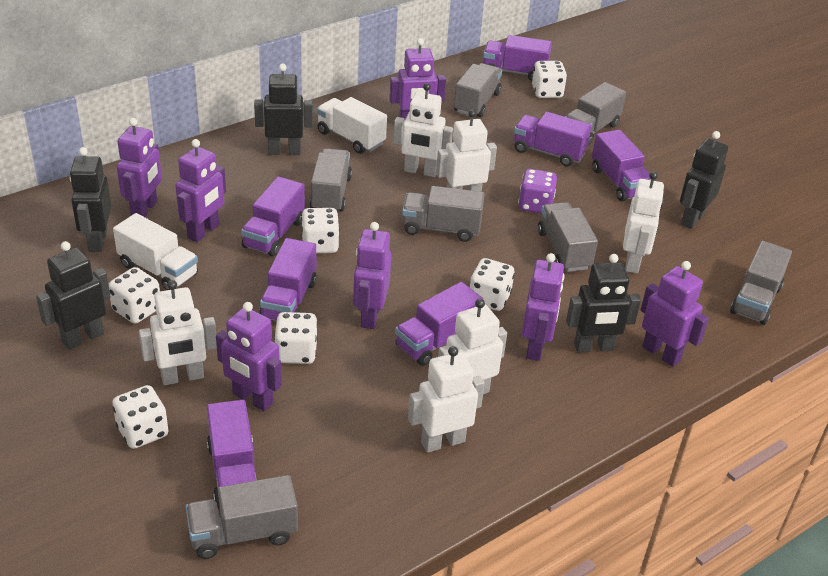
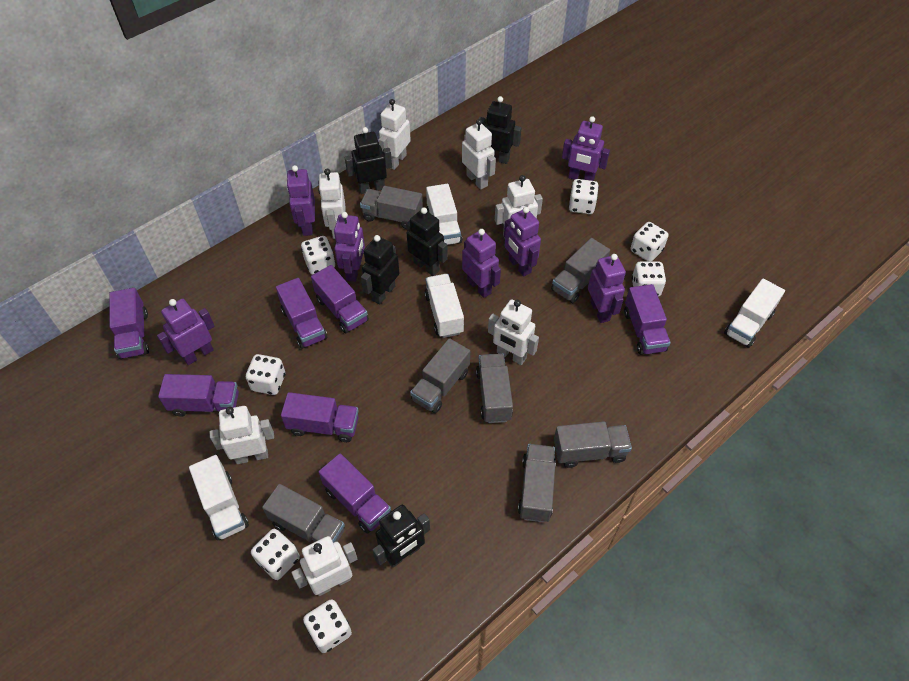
purple dice: [518,169,557,214] = 1 -> none = 0
white dice: [109,267,160,323] [112,385,169,449] [274,312,318,364] [301,208,340,253] [470,258,515,311] [532,61,567,98] = 6 -> [246,354,285,395] [251,529,300,580] [301,236,335,275] [303,599,352,653] [569,179,599,214] [631,222,668,261] [632,261,666,297] = 7
white robot: [139,280,217,385] [393,83,453,177] [408,346,485,453] [436,110,497,192] [438,299,507,394] [623,171,664,273] = 6 -> [210,406,274,464] [291,536,358,596] [318,169,346,239] [379,99,411,170] [462,119,496,189] [488,299,539,365] [495,175,543,238] = 7
white truck: [113,213,198,290] [317,97,387,154] = 2 -> [189,455,249,540] [424,274,464,338] [426,184,462,245] [724,278,785,348] = 4

